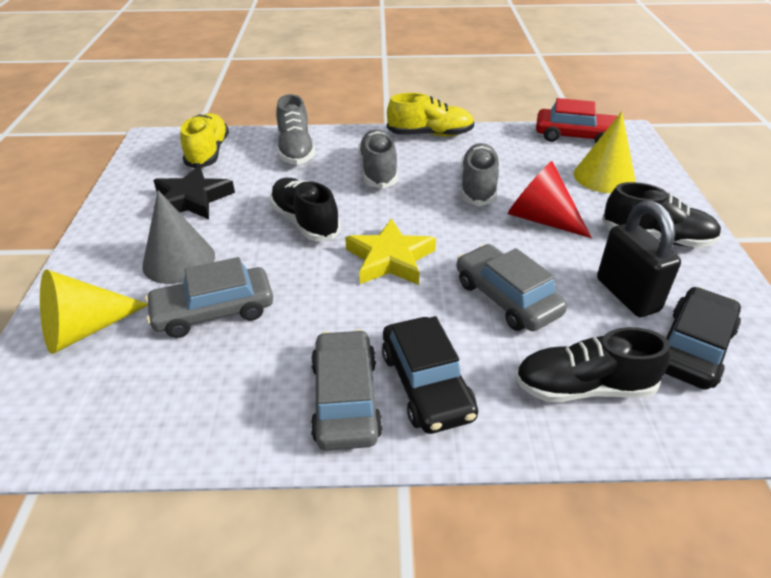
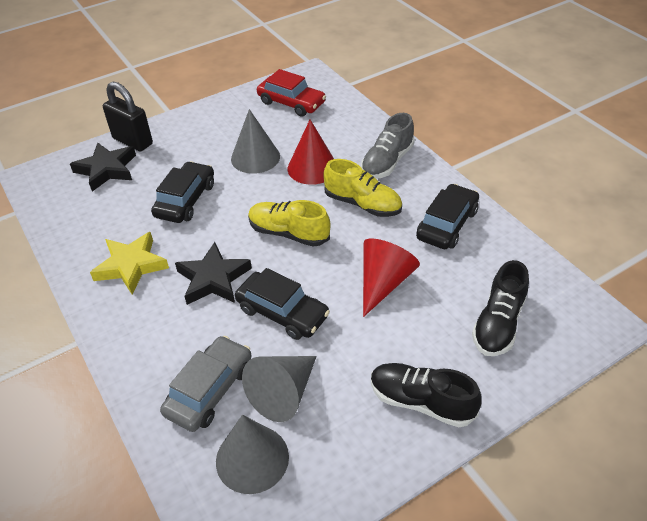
black car: [382,316,478,434] [665,287,741,390] = 2 -> [151,161,214,223] [235,268,330,340] [416,184,479,249] = 3
black shoe: [269,178,341,241] [515,327,671,402] [602,182,722,248] = 3 -> [371,363,482,427] [472,260,529,356] = 2
black star: [153,165,235,219] = 1 -> [70,143,136,191] [175,242,252,305] = 2
grey car: [145,257,273,338] [311,329,383,451] [457,244,567,331] = 3 -> [160,336,251,432] = 1
grey cone: [142,190,215,284] = 1 -> [216,415,289,494] [231,109,280,174] [242,356,317,422] = 3
grey shoe: [276,94,315,165] [358,129,398,189] [461,143,500,206] = 3 -> [361,113,415,179] = 1
red cone: [508,161,592,238] = 1 -> [288,120,334,185] [363,239,420,317] = 2
yellow cone: [40,269,148,354] [574,111,635,193] = 2 -> none = 0

